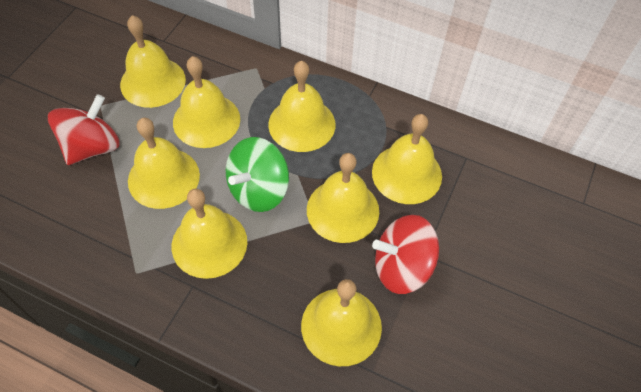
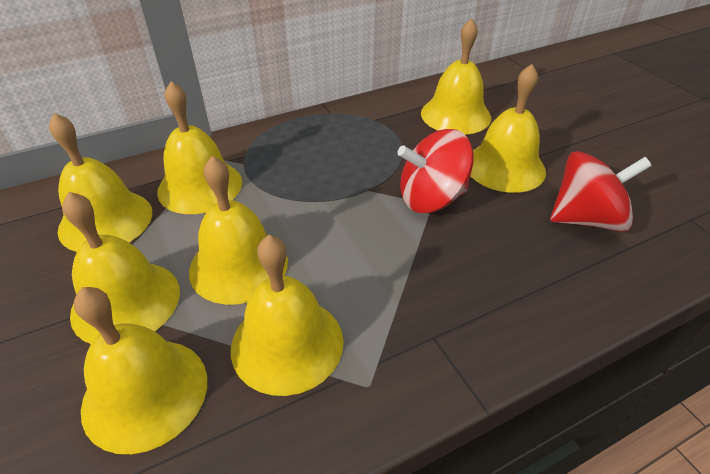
green spinning top: [226,137,289,212] = 1 -> none = 0

